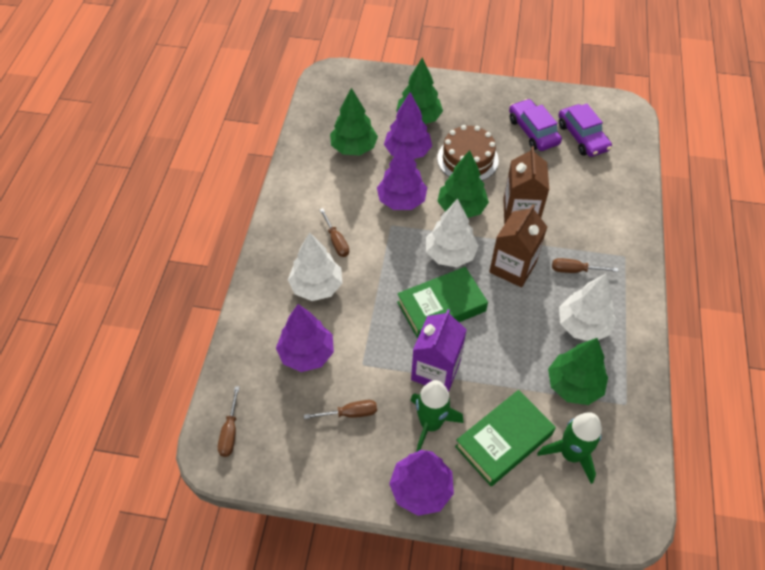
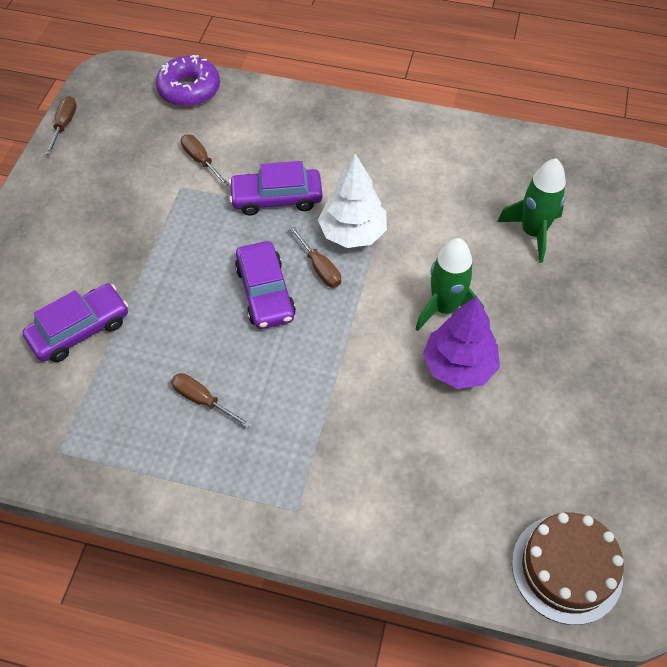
brown carton: [489,204,547,287] [503,146,549,224] = 2 -> none = 0
green book: [397,267,488,339] [455,390,556,486] = 2 -> none = 0
green tree: [330,88,378,156] [396,57,443,124] [437,150,489,218] [548,338,608,405] = 4 -> none = 0
purple car: [509,99,562,151] [558,104,612,157] = 2 -> [22,284,128,362] [229,161,323,215] [235,241,296,329] = 3
purple carton: [411,309,467,392] = 1 -> none = 0
purple donut: none = 0 -> [156,55,220,107] = 1
purple tree: [276,304,334,372] [377,143,427,210] [384,92,432,159] [389,450,454,516] = 4 -> [423,296,500,389] = 1
white tree: [288,232,342,301] [426,199,479,267] [559,274,616,341] = 3 -> [318,154,387,248] = 1

